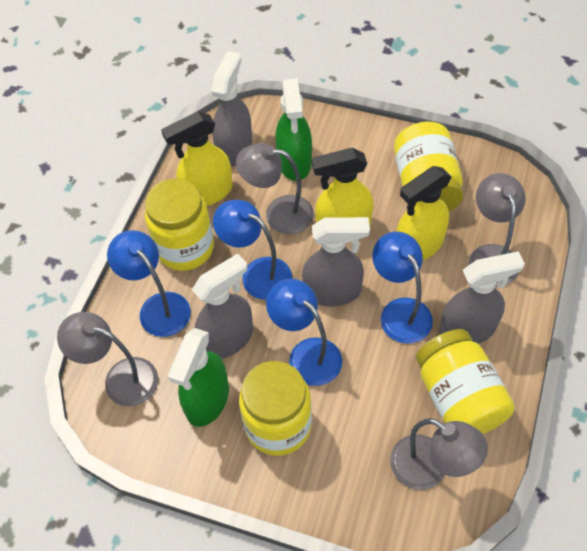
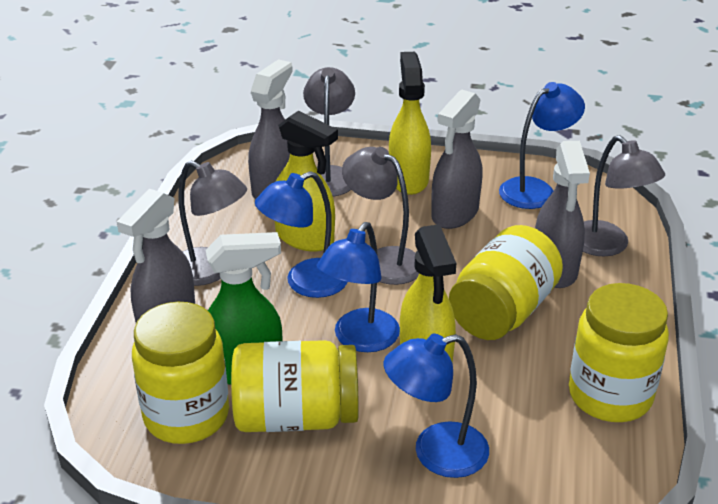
green spray bottle: [168,328,229,427] [275,78,312,181] = 2 -> [206,232,282,385] = 1

